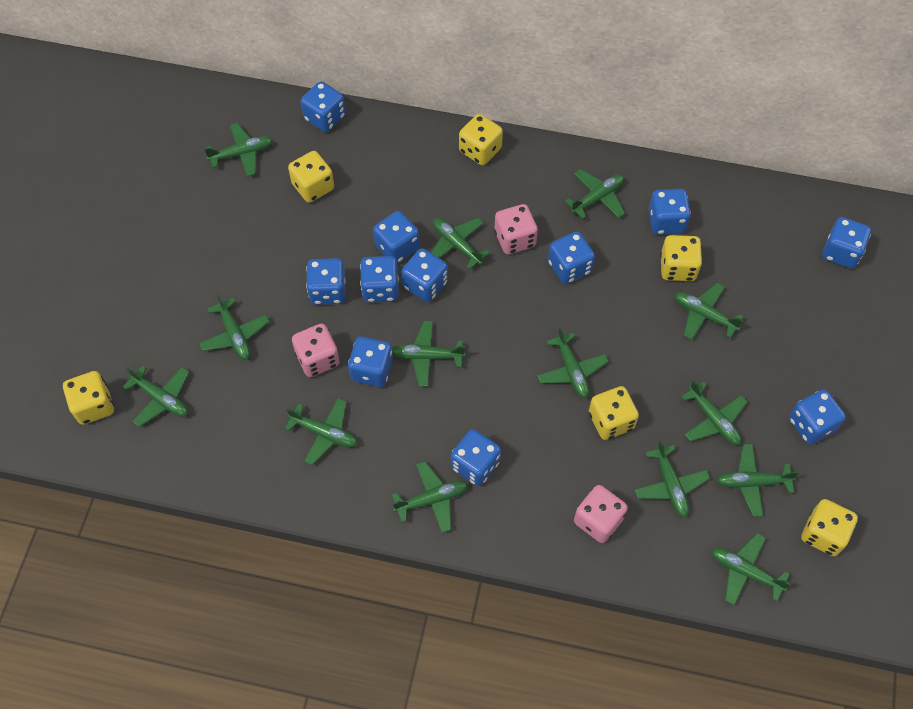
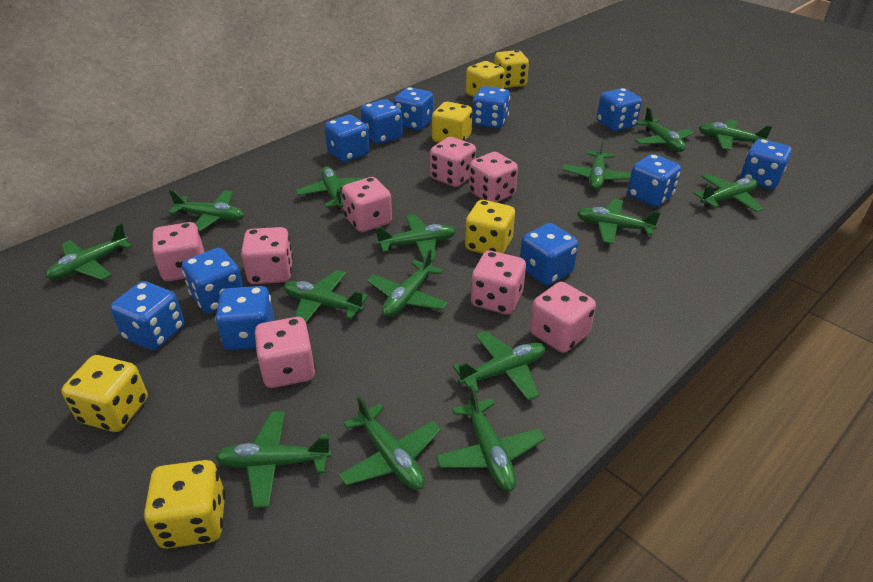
green plane: [123,365,189,427] [199,293,269,360] [204,123,273,177] [285,398,357,465] [392,321,465,387] [392,461,468,533] [431,218,490,270] [537,327,609,398] [565,169,625,219] [635,440,710,517] [675,283,744,340] [681,380,747,445] [711,533,791,605] [717,444,799,517] = 14 -> [46,223,132,280] [168,190,244,232] [215,411,332,508] [283,270,368,323] [296,166,365,210] [339,395,441,490] [367,249,448,317] [376,214,456,262] [436,385,545,491] [453,331,545,401] [562,139,631,190] [577,199,661,244] [635,107,694,152] [694,174,763,212] [698,120,772,150] = 15
pink dice: [292,324,340,377] [494,204,538,254] [574,485,628,543] = 3 -> [152,222,204,281] [241,227,293,284] [254,317,315,388] [342,177,392,232] [430,137,476,187] [469,152,518,202] [471,251,526,315] [530,282,596,353] = 8

